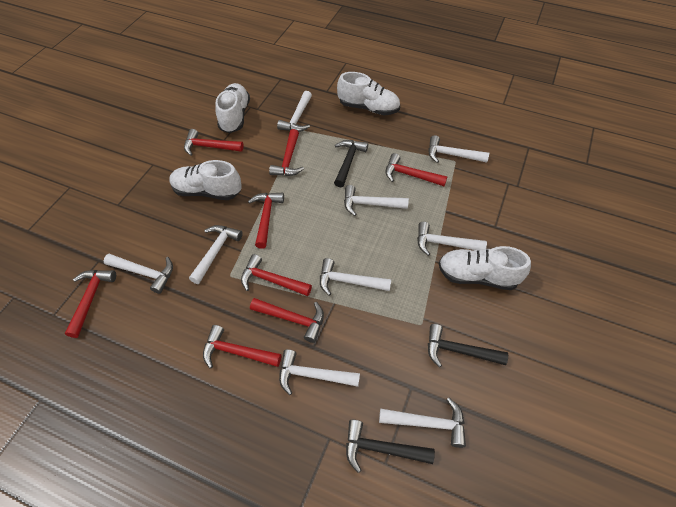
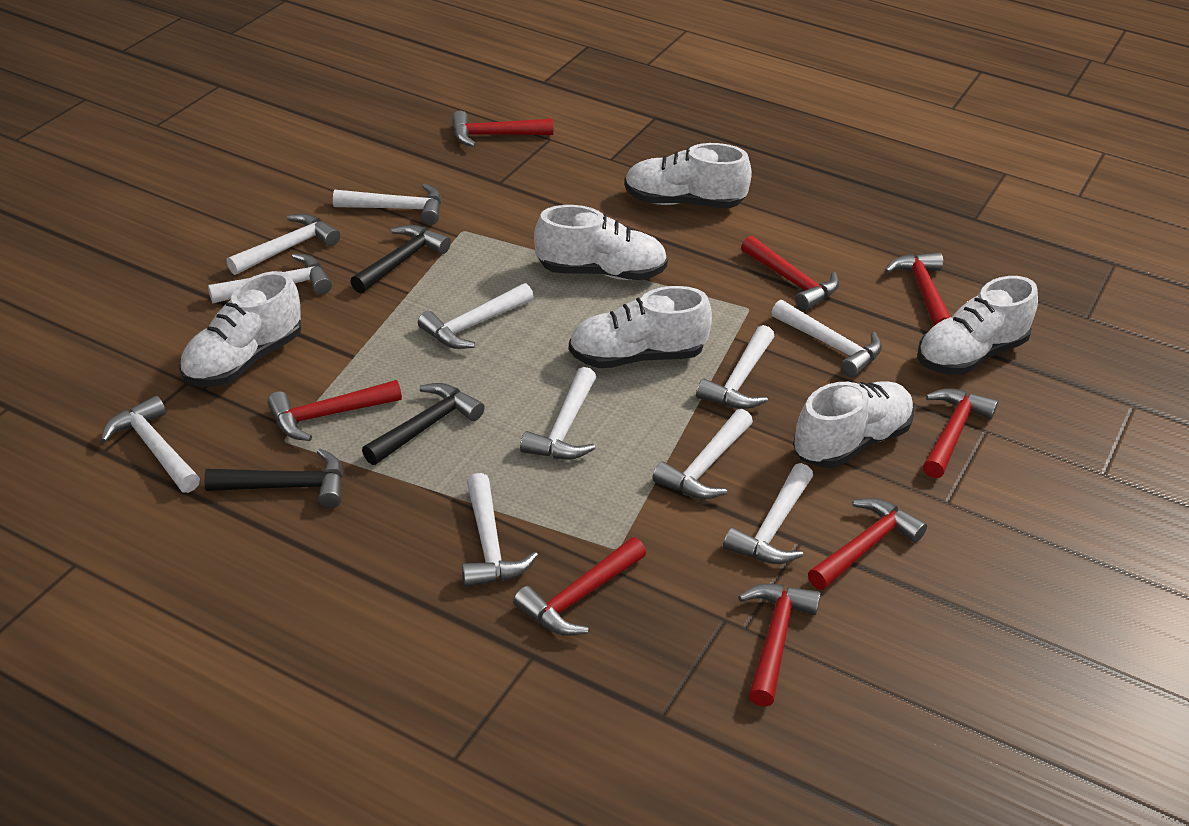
white hammer: [104,254,173,294] [189,225,243,284] [277,91,312,132] [279,349,360,395] [320,258,391,296] [344,185,409,216] [379,398,466,448] [417,222,487,256] [428,135,489,163] = 9 -> [101,396,200,493] [208,253,332,304] [226,214,340,275] [333,183,442,225] [418,283,534,349] [462,473,538,587] [520,367,596,459] [652,409,753,499] [696,325,775,409] [723,463,813,564] [771,299,882,377] = 11
white shoe: [169,160,242,200] [215,83,250,133] [337,72,400,116] [439,246,531,290] = 4 -> [179,271,301,387] [534,205,668,280] [569,286,712,368] [624,143,752,208] [793,381,914,468] [917,276,1038,375] = 6

